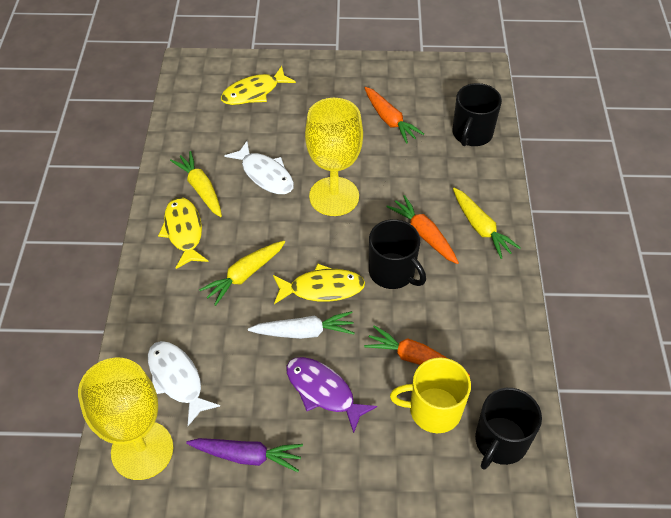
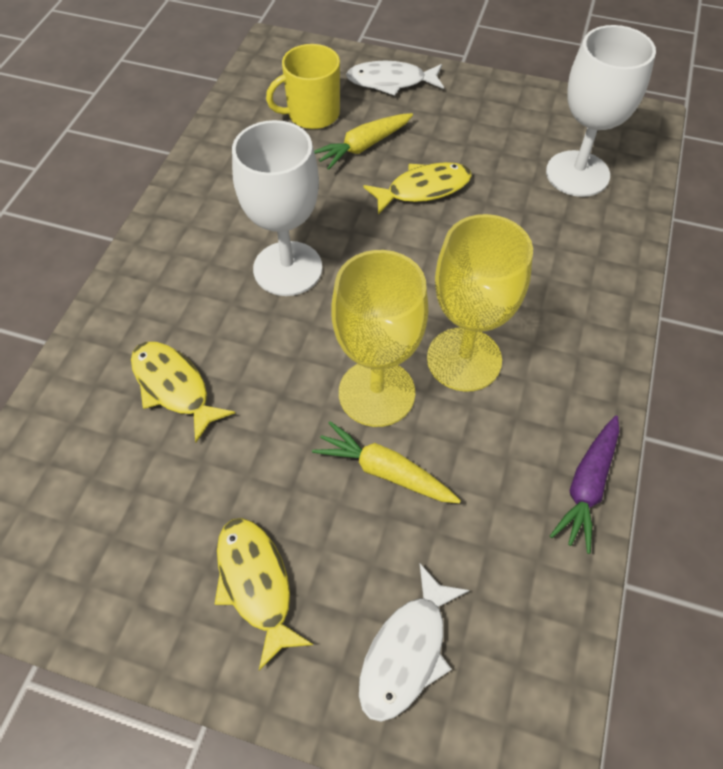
black mug: [369,219,426,289] [453,83,502,146] [475,388,542,470] = 3 -> none = 0
orange carrot: [364,87,424,144] [364,325,470,377] [386,195,459,264] = 3 -> none = 0
purple fish: [286,357,377,433] = 1 -> none = 0
white carrot: [248,311,355,339] = 1 -> none = 0
white goblet: none = 0 -> [232,120,322,296] [546,25,656,197] = 2
yellow carrot: [170,151,222,217] [199,241,285,306] [453,188,521,259] = 3 -> [312,421,461,503] [314,113,413,170] = 2

